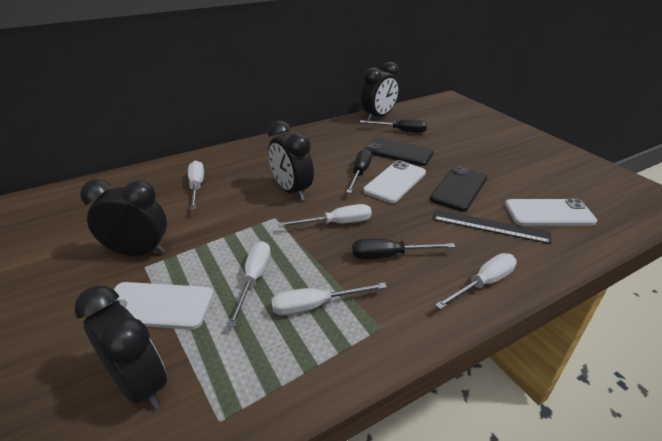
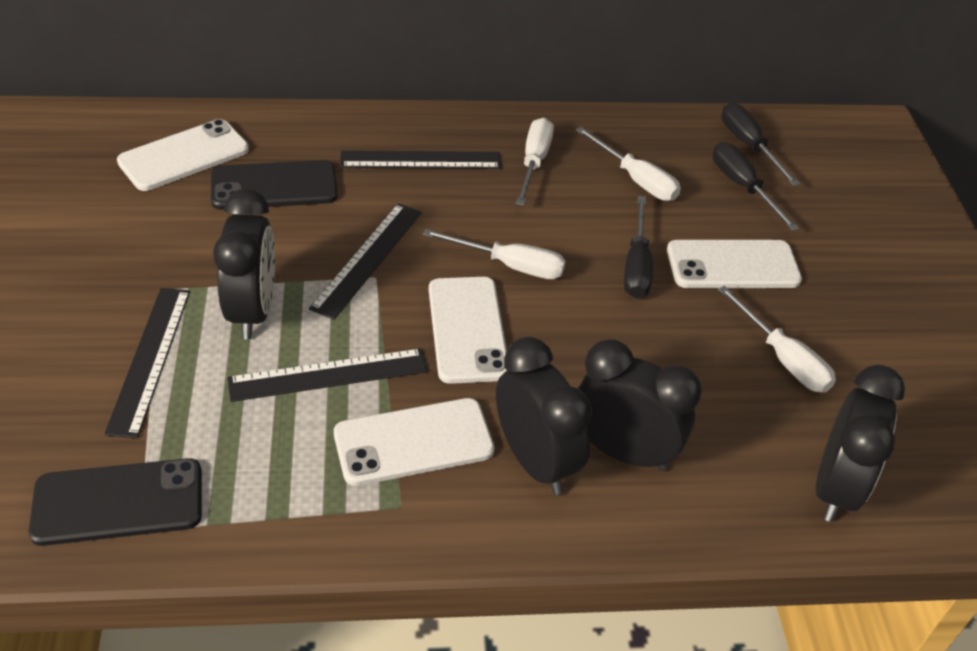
black ruler: [433,210,551,244] = 1 -> [104,288,190,438] [228,348,428,402] [309,203,422,320] [340,150,502,169] = 4
white phone: [107,282,214,330] [363,160,426,203] [505,199,597,226] = 3 -> [117,119,249,191] [334,398,495,486] [429,277,507,384] [667,240,802,288] = 4
white screwdriver: [188,161,204,210] [227,241,271,327] [271,283,387,316] [278,204,372,227] [435,253,517,309] = 5 -> [422,229,566,279] [516,118,554,206] [576,127,681,201] [718,286,836,393] = 4

